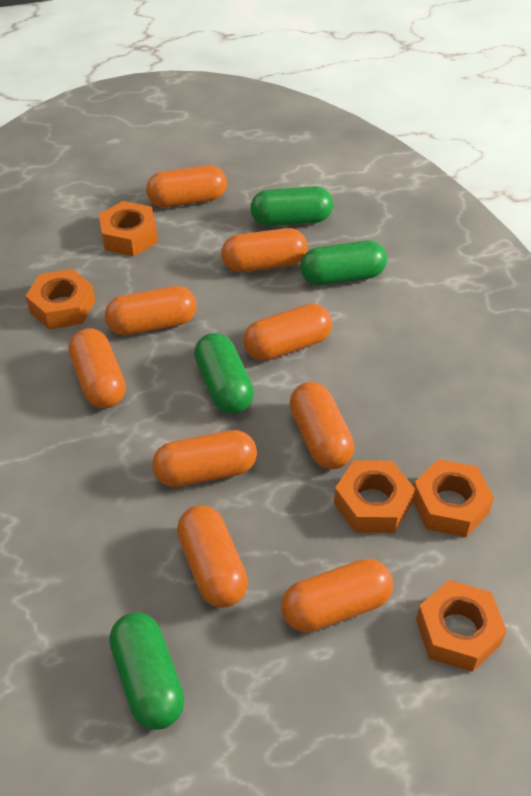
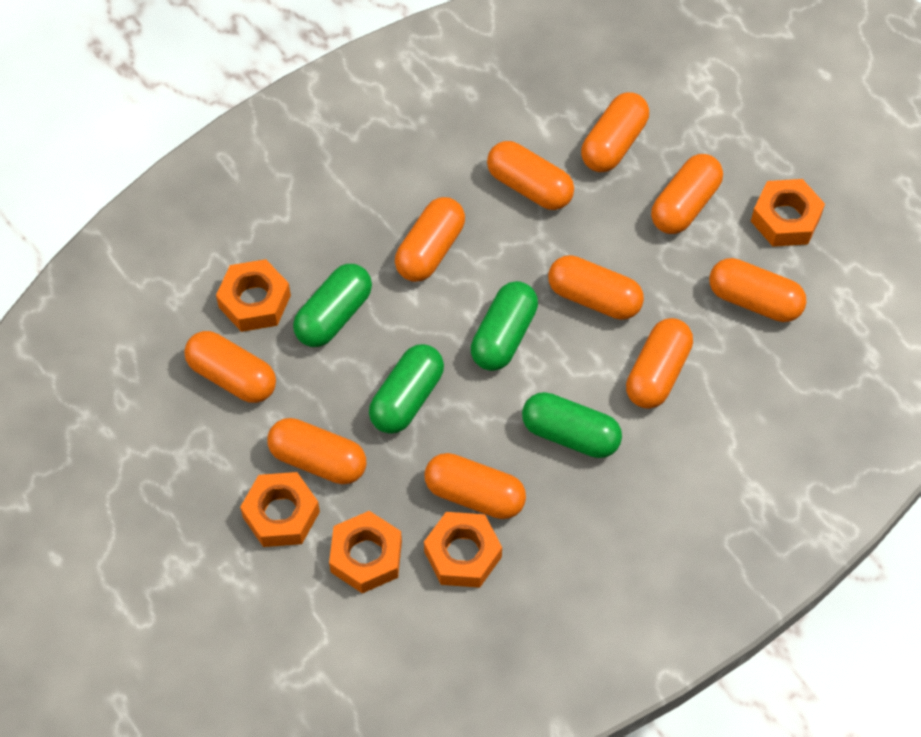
orange capsule: [69,328,126,408] [105,286,197,335] [146,165,227,207] [152,430,257,487] [177,505,248,608] [221,228,308,272] [243,304,332,361] [281,558,393,632] [290,382,354,469] = 9 -> [184,331,276,403] [267,418,366,484] [395,197,465,282] [424,453,526,519] [487,141,574,210] [548,255,644,320] [581,92,649,172] [626,318,693,409] [651,154,723,234] [709,258,806,322] = 10

